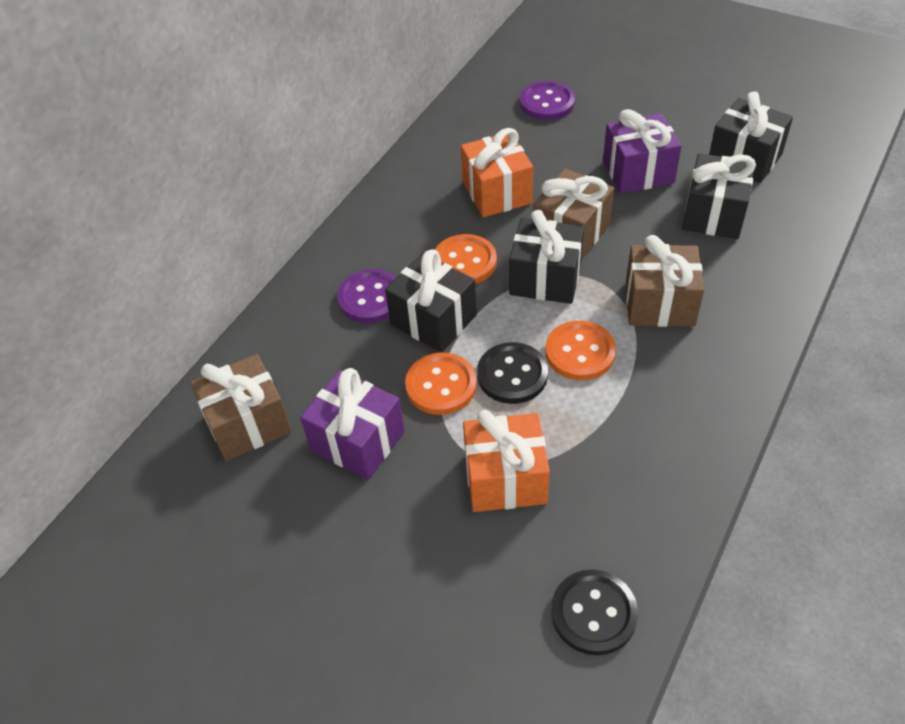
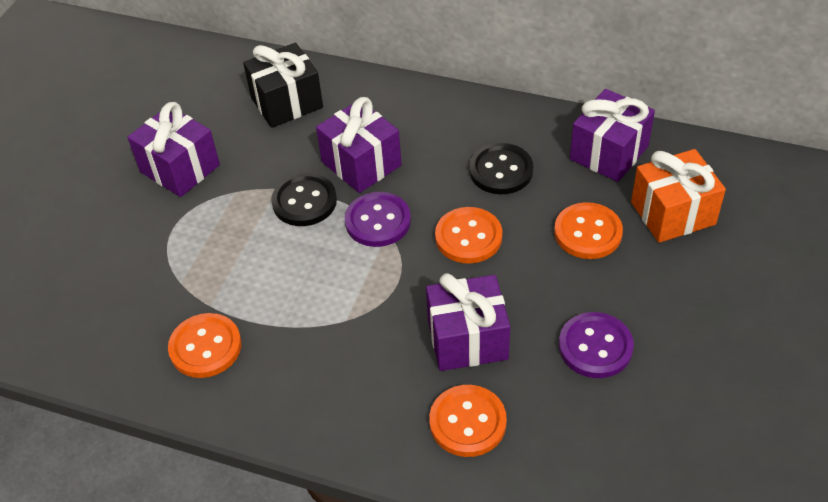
black gift: [385,249,477,352] [509,210,584,304] [682,153,756,239] [709,91,793,183] = 4 -> [243,43,323,128] = 1
brown gift: [190,354,292,461] [533,168,614,259] [626,235,704,327] = 3 -> none = 0
orange button: [405,353,477,415] [435,234,497,284] [545,321,616,380] = 3 -> [168,313,241,378] [429,385,507,457] [435,207,502,264] [554,202,623,259] = 4
orange gift: [461,128,533,217] [463,410,550,512] = 2 -> [631,149,726,243] = 1
purple gift: [300,368,405,480] [603,109,682,194] = 2 -> [128,102,220,197] [316,97,402,193] [426,273,510,371] [570,89,655,182] = 4

